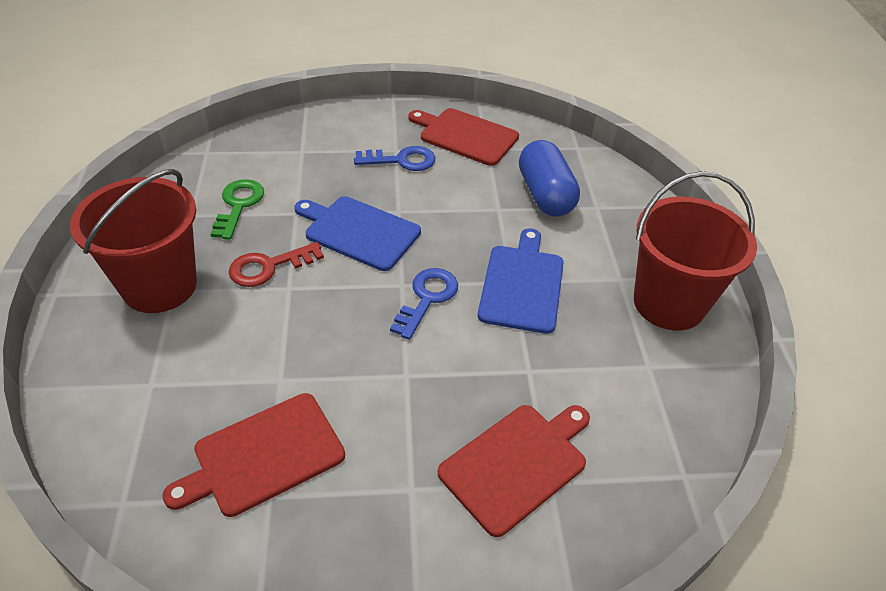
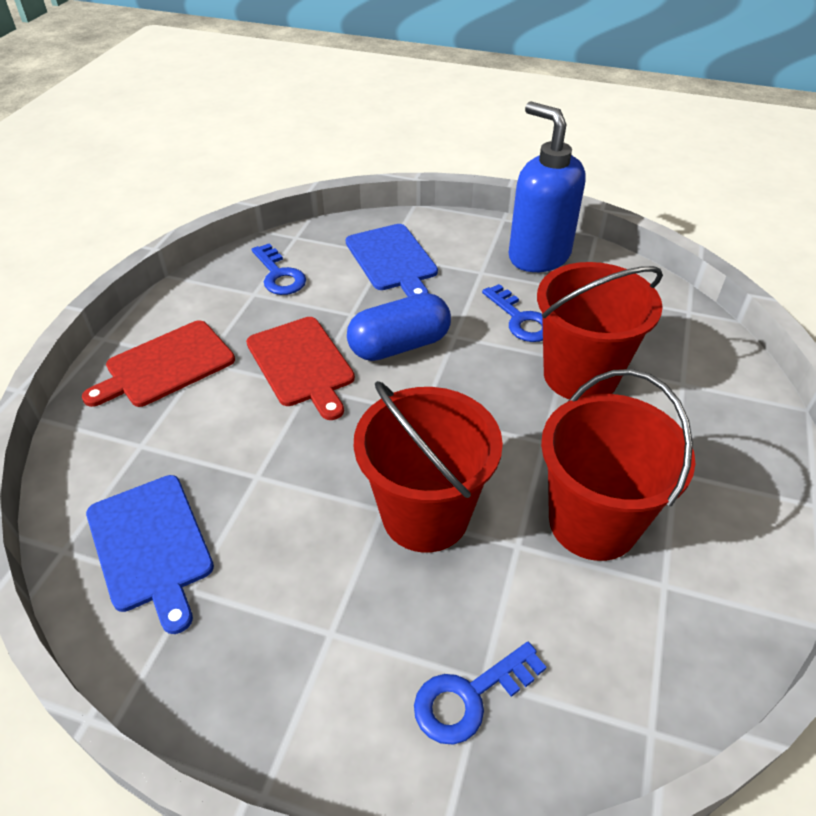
blue key: [354,146,435,171] [390,268,458,340] = 2 -> [251,244,306,295] [414,642,546,745] [482,284,543,342] = 3
blue soap dispenser: none = 0 -> [509,101,586,272] = 1
green key: [211,179,264,240] = 1 -> none = 0
red bucket: [70,169,197,313] [634,171,757,331] = 2 -> [354,381,503,553] [537,262,663,399] [541,369,695,561] = 3
red cutting board: [162,393,345,517] [408,108,519,166] [438,405,590,537] = 3 -> [82,320,235,407] [246,317,355,420] = 2
red key: [229,242,324,287] = 1 -> none = 0

